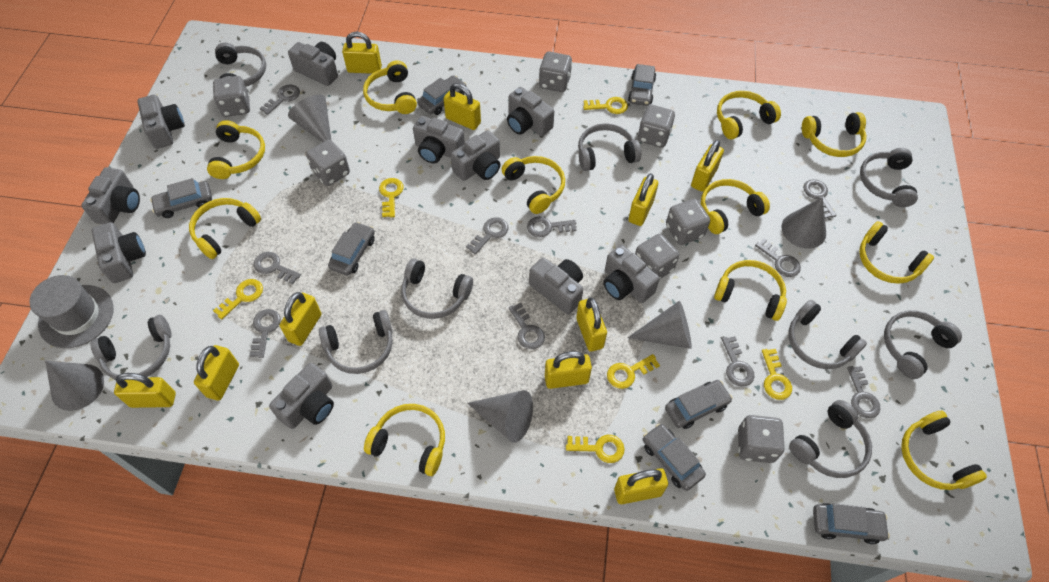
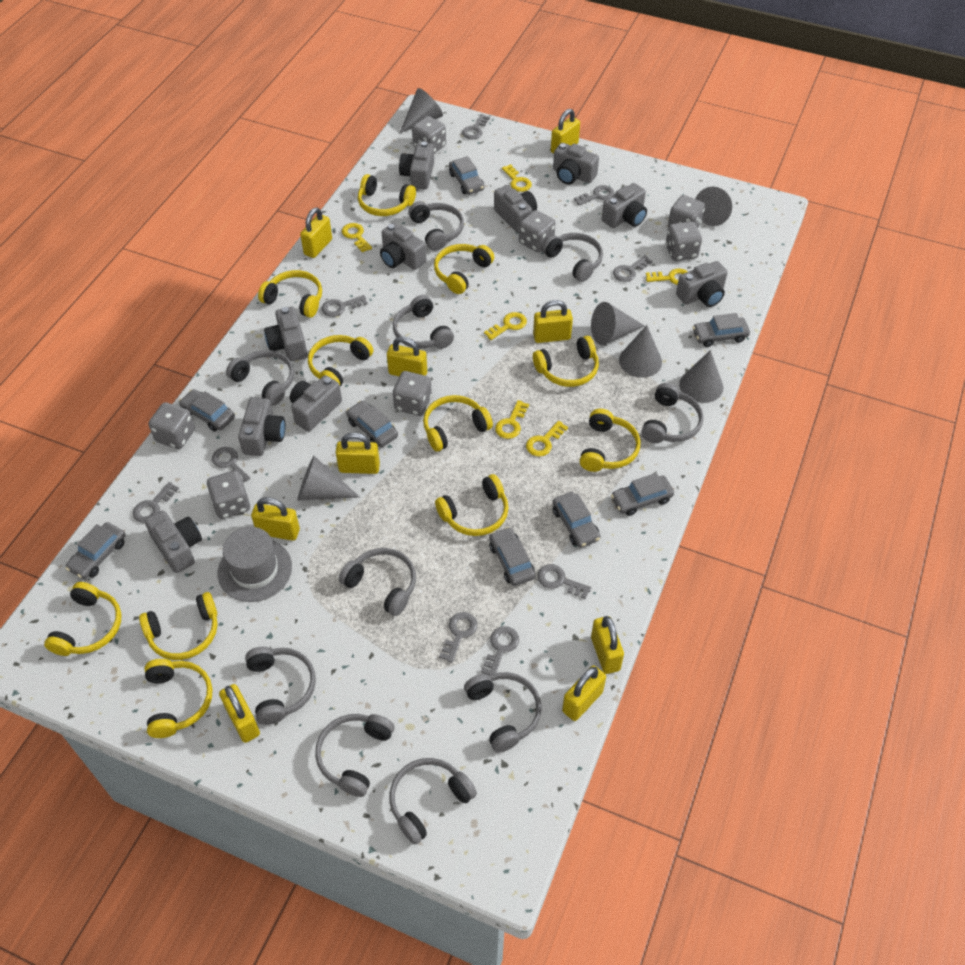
grey car: [150,178,212,218] [328,222,375,276] [417,75,467,115] [628,64,656,106] [643,424,706,491] [665,380,733,429] [813,503,890,544] = 7 -> [66,522,126,579] [179,389,235,431] [346,401,398,447] [449,156,485,194] [489,527,535,586] [552,492,601,548] [611,473,674,516] [693,313,750,347] = 8
grey cone: [45,361,104,411] [288,95,331,142] [467,390,533,443] [627,301,692,349] [781,197,826,249] = 5 -> [297,456,360,500] [400,88,443,133] [591,302,645,345] [619,325,662,378] [679,350,723,403] [695,187,732,226] = 6
grey headphones: [90,315,172,380] [215,42,266,86] [319,310,393,374] [401,258,473,319] [578,123,641,171] [788,300,867,369] [789,400,872,478] [860,148,918,207] [884,311,962,379] = 9 -> [226,350,294,405] [245,647,316,725] [315,714,395,797] [339,548,416,616] [389,758,477,845] [393,295,454,349] [408,201,464,251] [464,672,542,753] [542,233,603,282] [641,383,704,443] = 10
grey key: [249,309,281,358] [254,252,301,284] [260,85,300,115] [466,217,509,254] [509,303,545,349] [527,216,576,237] [722,336,754,387] [755,238,801,277] [803,179,837,219] [847,366,880,418] = 10 -> [133,482,179,523] [212,447,250,482] [321,295,368,317] [439,612,478,663] [462,114,490,139] [481,626,519,675] [537,564,591,599] [574,185,615,206] [613,255,652,282] = 9
yellow padlock: [114,373,176,408] [194,345,239,401] [280,292,321,346] [342,32,382,74] [444,83,481,130] [545,351,592,389] [576,297,607,352] [614,468,668,504] [628,173,658,226] [691,140,724,192] = 10 -> [219,684,260,743] [251,497,300,541] [300,208,332,258] [336,432,380,474] [387,336,427,376] [533,300,573,343] [551,109,580,154] [562,666,606,721] [591,616,624,674] = 9

